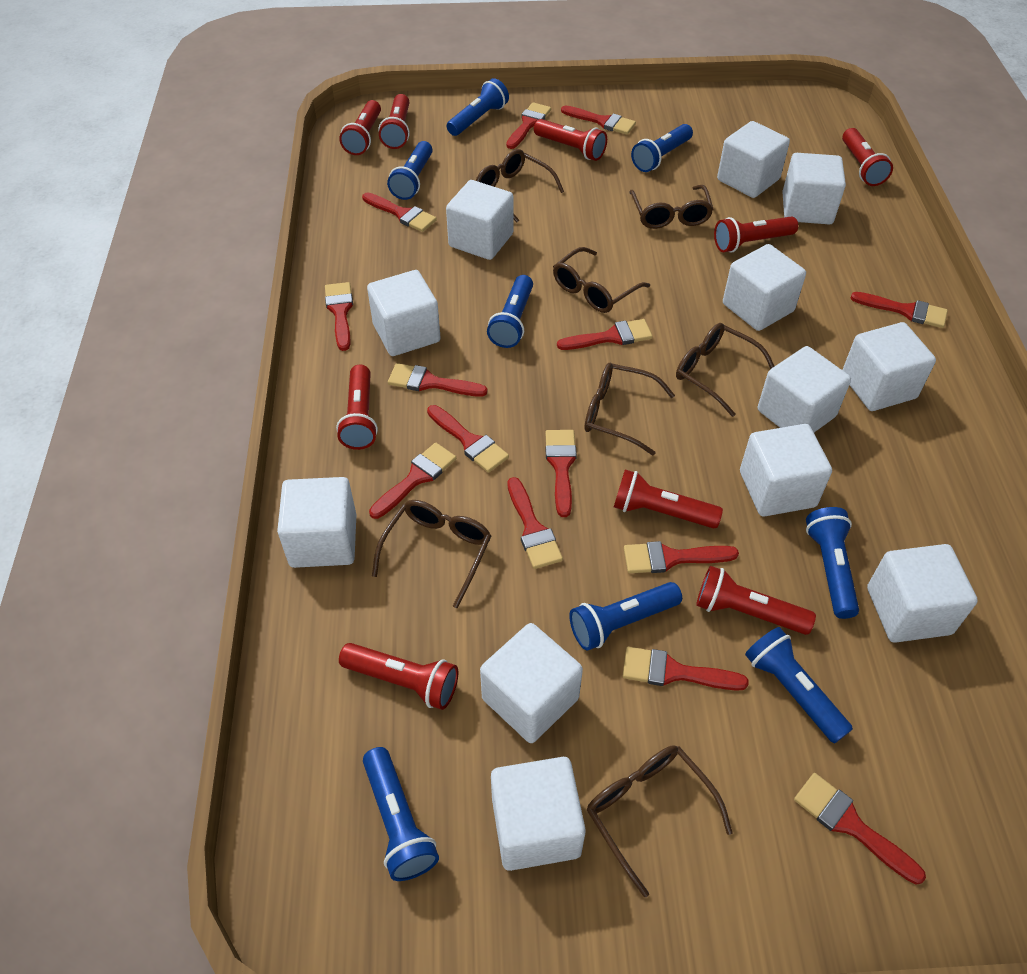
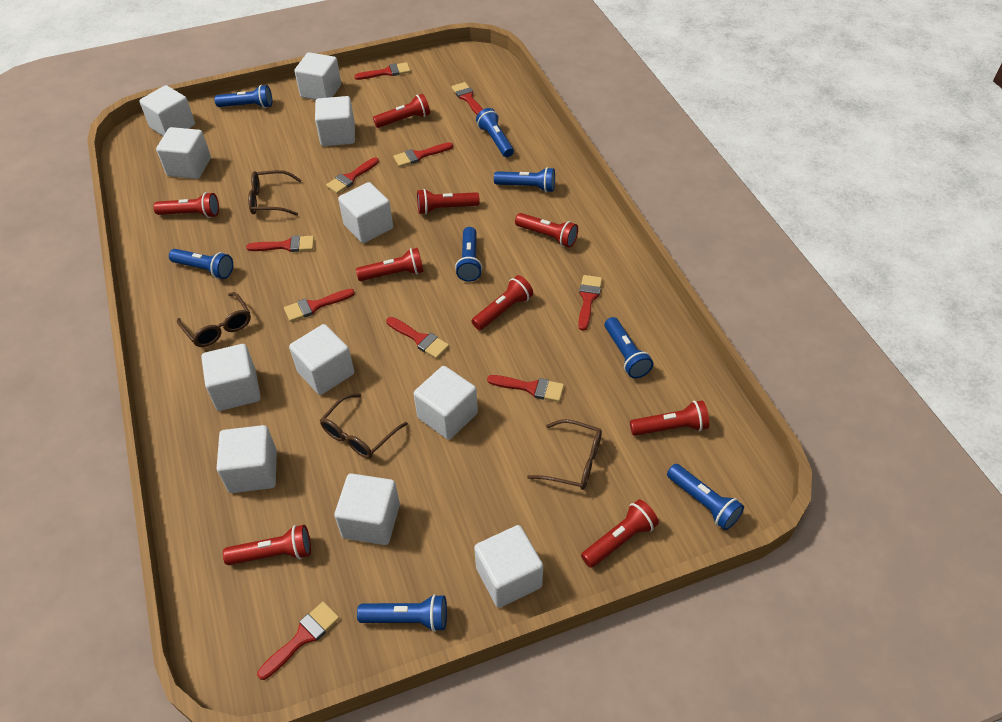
brown glasses: [372,500,491,608] [476,149,564,223] [553,247,650,313] [584,363,675,456] [587,745,732,897] [629,185,713,229] [676,323,775,417] = 7 -> [177,292,251,347] [248,170,302,216] [320,393,408,459] [527,419,602,490] = 4
red brush: [325,282,353,351] [362,192,437,232] [369,443,456,519] [388,363,487,397] [427,405,509,473] [506,102,551,149] [507,477,563,569] [545,430,577,517] [557,319,653,350] [561,105,636,135] [623,647,749,691] [624,541,739,573] [794,773,926,884] [851,292,948,328] = 14 -> [246,235,314,252] [257,602,339,680] [284,289,355,322] [326,157,379,194] [354,62,411,80] [386,317,449,359] [393,142,453,167] [451,82,483,115] [487,375,564,402] [578,275,602,331] = 10
white cube: [277,477,357,568] [367,270,441,356] [446,180,514,260] [480,623,583,743] [491,757,586,871] [717,121,790,198] [723,244,806,331] [740,424,832,516] [758,346,851,432] [782,153,846,224] [842,322,936,411] [867,544,978,643] = 12 -> [139,85,195,136] [156,127,211,179] [201,344,261,411] [217,425,277,493] [289,324,354,395] [294,52,341,100] [315,96,355,146] [334,473,400,545] [338,182,393,243] [414,366,478,440] [474,525,543,608] = 11

